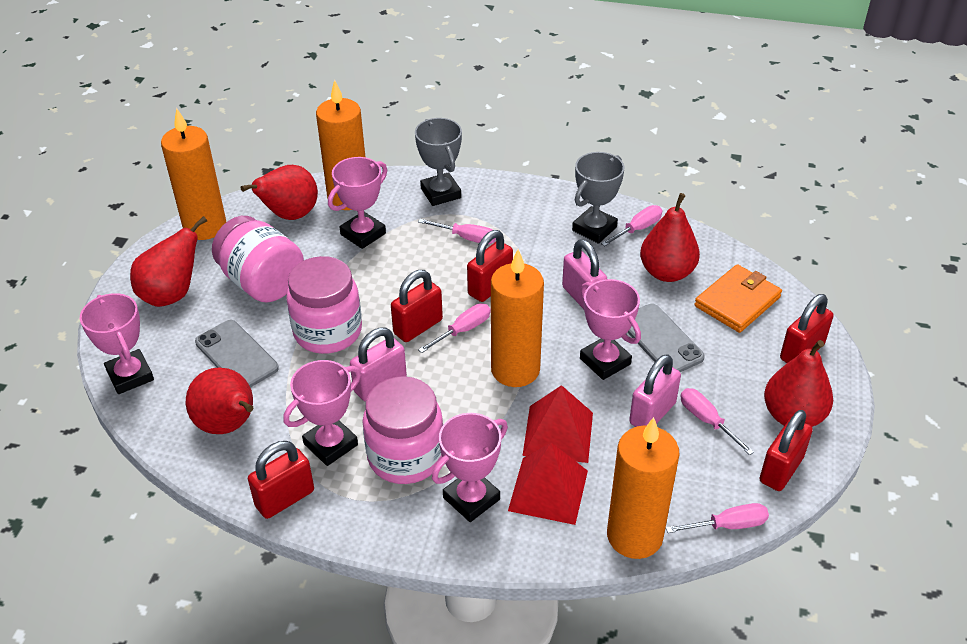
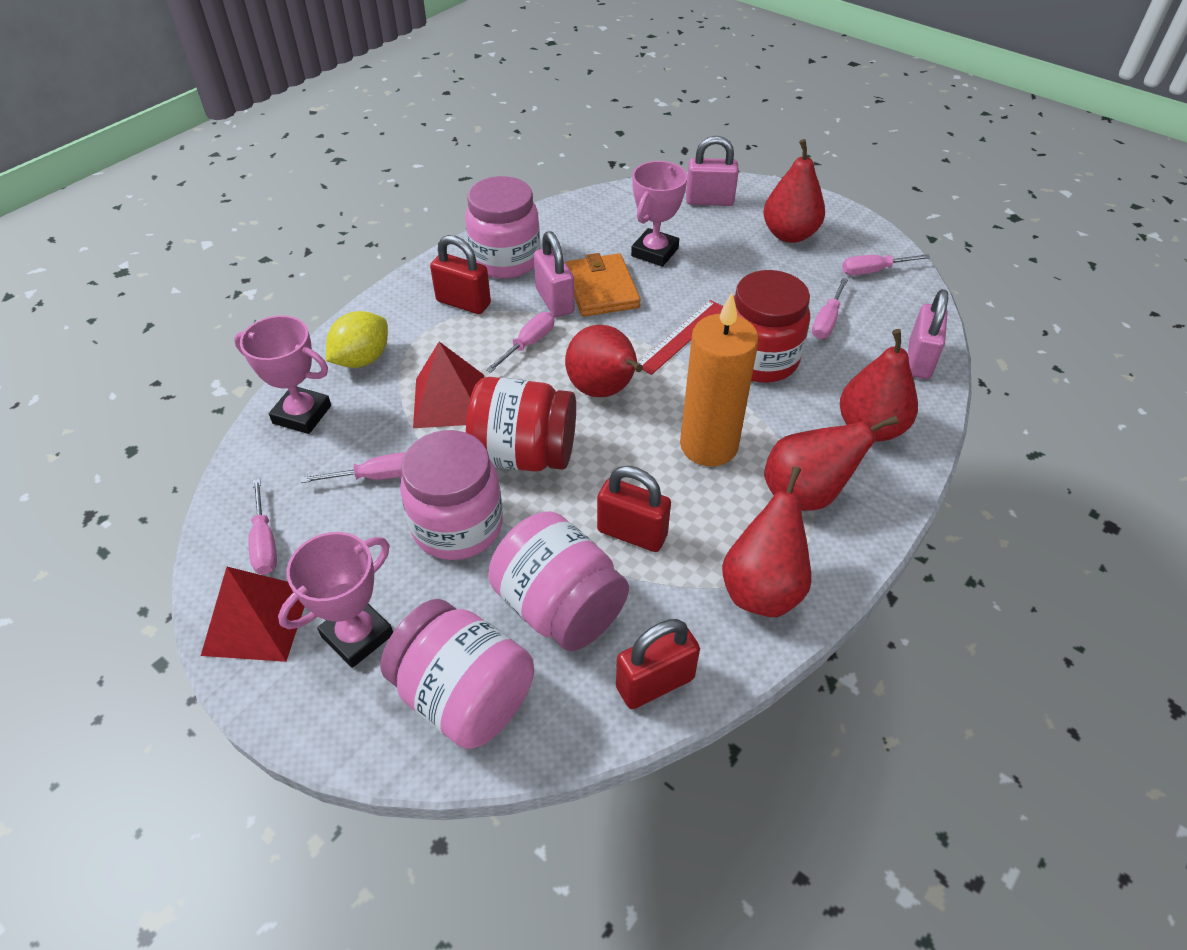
grey phone: [195,320,279,388] [627,304,705,372] = 2 -> none = 0
grey trophy: [415,118,462,206] [572,152,624,244] = 2 -> none = 0
orange candle: [161,108,226,240] [316,80,365,210] [491,249,544,387] [607,417,680,559] = 4 -> [680,293,759,466] = 1
pink jar: [212,216,304,302] [286,256,362,354] [362,376,443,484] = 3 -> [380,599,534,749] [400,430,503,560] [465,176,540,279] [488,511,629,651] = 4
pink trophy: [80,293,154,394] [283,360,361,466] [328,157,387,249] [432,413,508,522] [580,279,641,380] = 5 -> [234,316,331,434] [278,532,393,668] [631,161,688,267] = 3
red jar: none = 0 -> [466,377,576,472] [734,270,810,383] = 2
red padlock: [248,441,314,519] [391,270,443,342] [467,230,513,302] [760,410,813,491] [780,294,834,363] = 5 -> [430,235,491,314] [597,466,671,552] [616,619,700,709] = 3
red ruler: none = 0 -> [638,300,723,375] = 1
yellow lemon: none = 0 -> [326,311,388,368] = 1

